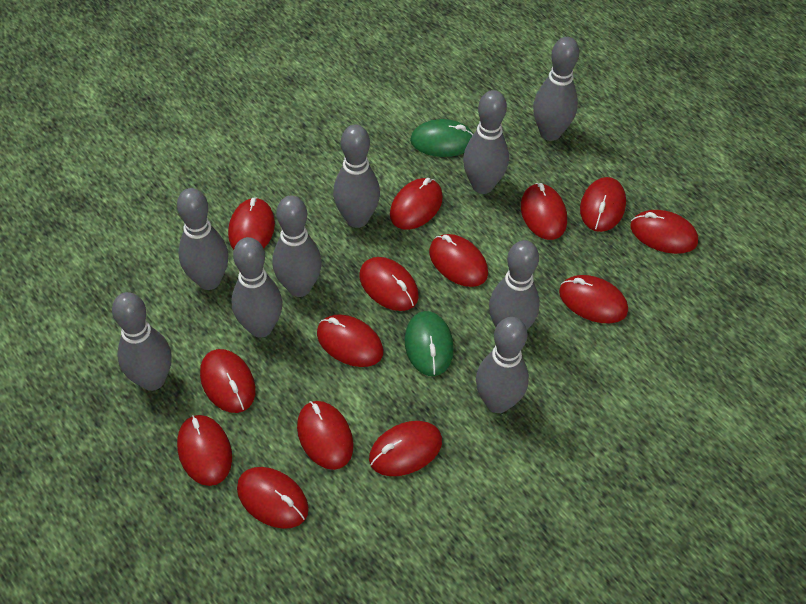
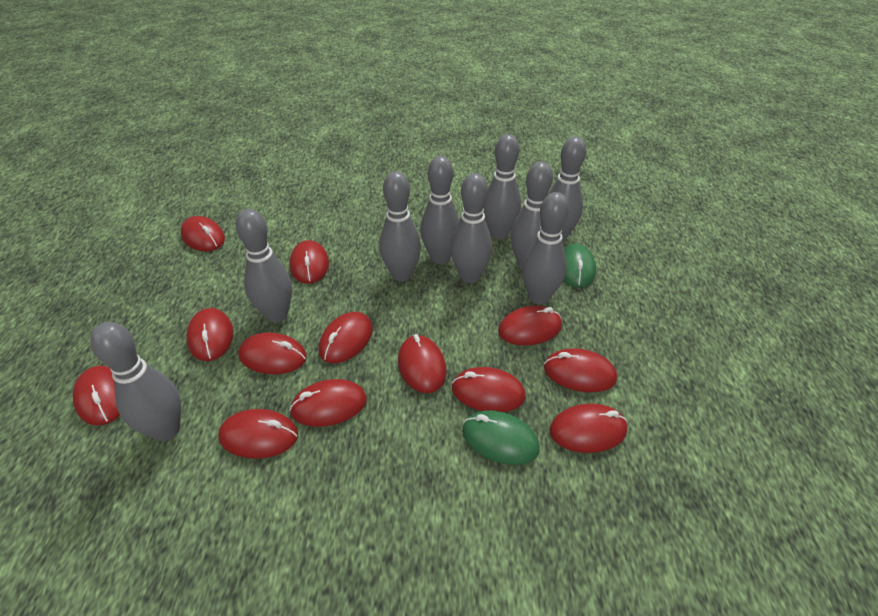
red mouse: [177,415,232,486] [200,349,256,413] [228,197,275,250] [237,467,309,529] [297,401,354,470] [317,314,383,367] [359,257,419,311] [369,421,442,476] [390,178,443,230] [429,234,488,287] [521,183,567,240] [559,275,628,323] [580,177,626,232] [630,210,698,254] = 14 -> [73,366,120,425] [181,216,225,251] [186,308,234,361] [218,409,298,459] [238,332,307,374] [289,379,367,427] [290,240,329,284] [319,312,373,363] [398,334,447,393] [452,367,526,412] [498,305,562,346] [544,349,617,392] [549,404,628,453] = 13

